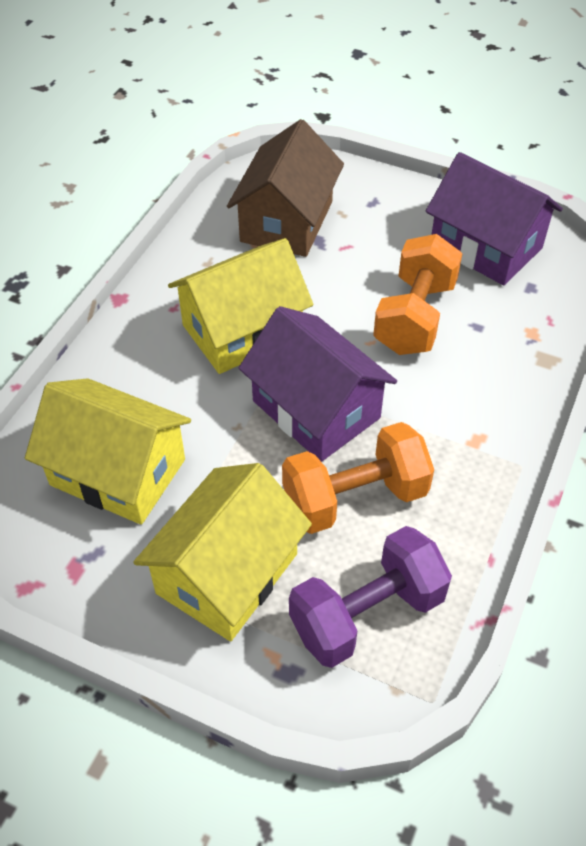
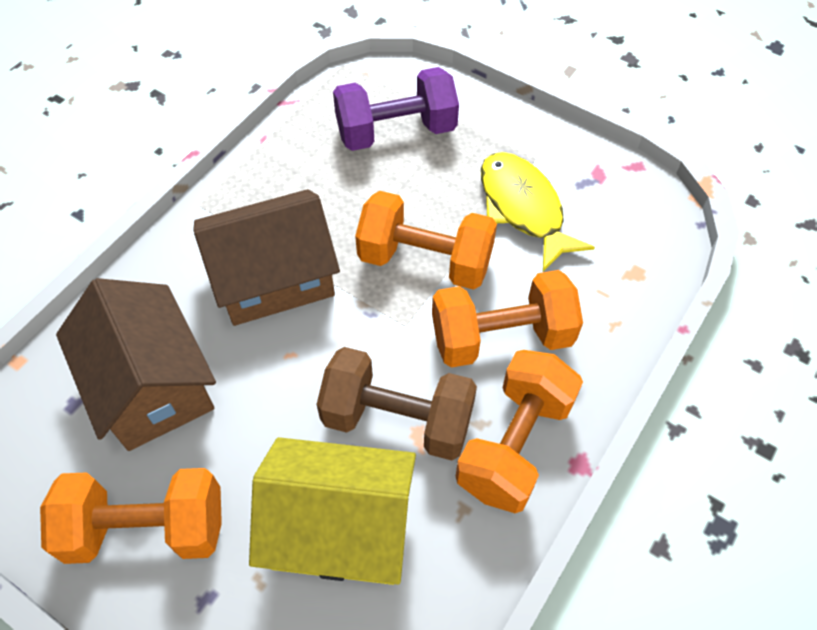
brown dumbbell: none = 0 -> [316,347,477,461] = 1
brown house: [227,119,344,257] = 1 -> [56,278,216,451] [193,189,340,326] = 2
orange dumbbell: [282,422,434,534] [373,234,463,355] = 2 -> [40,468,222,564] [355,191,497,290] [432,270,583,368] [456,350,583,513] = 4
purple house: [239,306,397,462] [426,152,563,285] = 2 -> none = 0
yellow fish: none = 0 -> [481,152,595,272] = 1
yellow house: [25,378,191,525] [133,463,312,641] [168,238,313,374] = 3 -> [249,437,416,585] = 1

